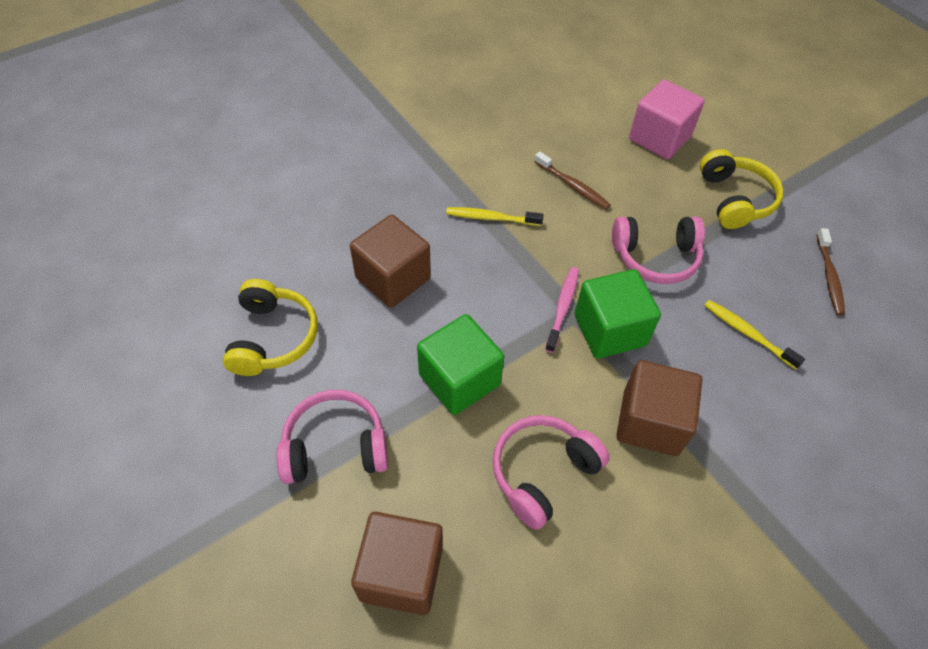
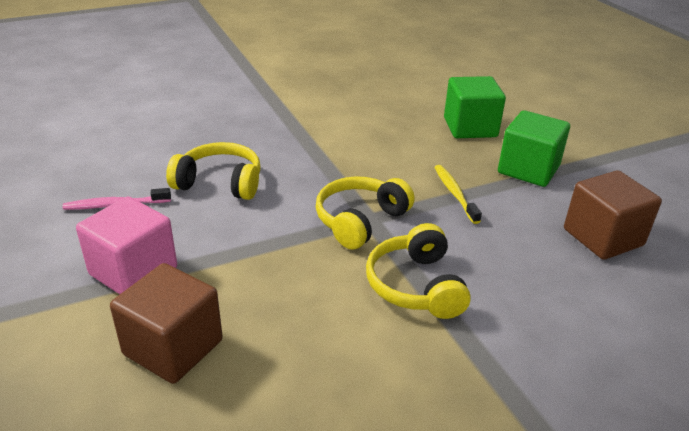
brown cube: [350,215,431,308] [351,512,443,615] [616,360,702,456] = 3 -> [110,263,223,384] [564,171,662,260] = 2
brown toothbrush: [534,152,611,209] [817,228,845,315] = 2 -> none = 0
pink headphones: [277,390,388,484] [493,415,610,530] [612,217,705,284] = 3 -> none = 0
yellow headphones: [223,279,318,376] [700,149,784,229] = 2 -> [166,142,261,200] [316,176,415,250] [366,223,471,319] = 3
yellow toothbrush: [446,207,543,226] [704,300,805,369] = 2 -> [434,165,482,224] = 1

